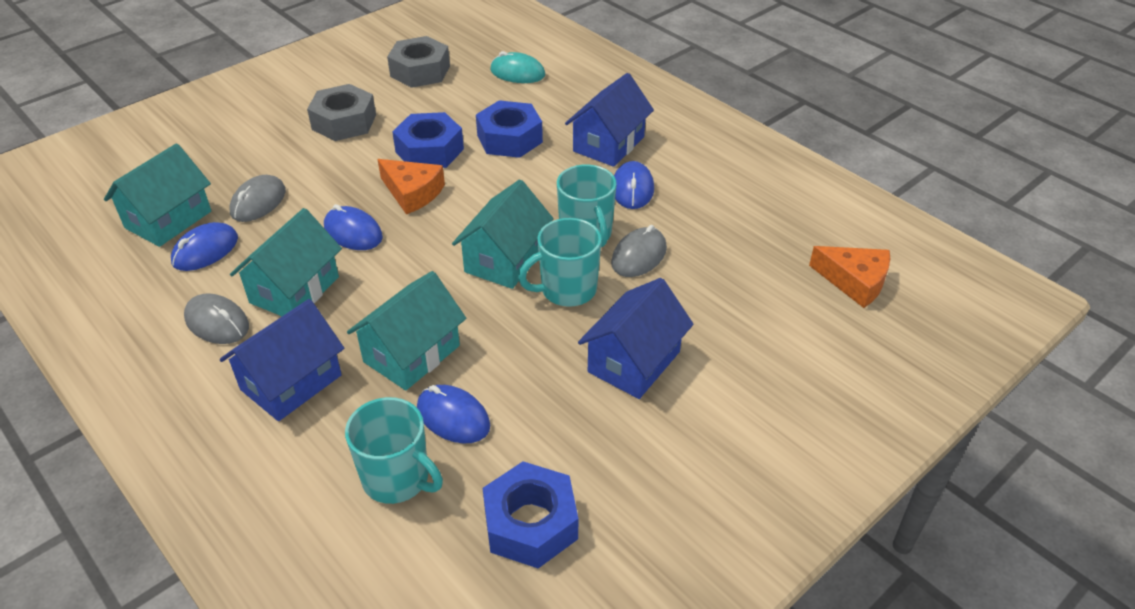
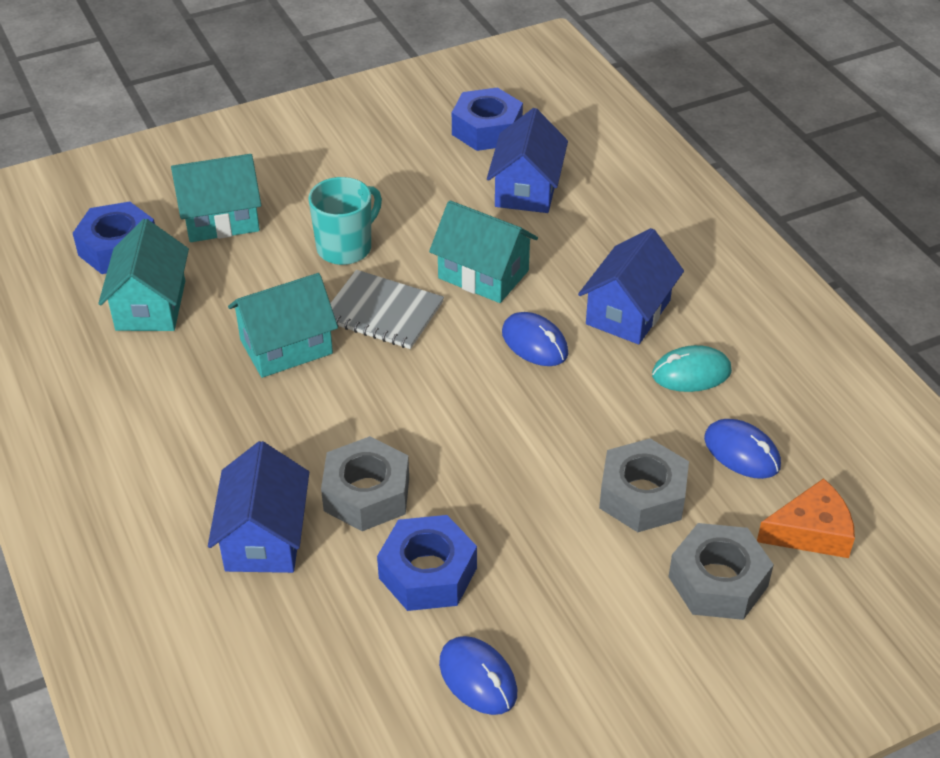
blue mouse: [171,222,238,271] [324,204,383,250] [417,385,490,443] [614,161,654,209] = 4 -> [439,636,517,715] [502,312,568,366] [704,419,781,479] = 3
grey mouse: [184,293,249,344] [230,175,286,222] [611,225,667,277] = 3 -> none = 0
grey notebook: none = 0 -> [330,270,444,349] = 1
grey nut: [307,84,376,141] [387,36,450,88] = 2 -> [321,436,409,531] [599,438,689,532] [668,523,774,620] = 3
orange cheese: [378,159,445,214] [809,246,890,308] = 2 -> [757,478,855,558] = 1
turquoise mug: [345,397,443,504] [518,218,602,307] [557,164,617,247] = 3 -> [308,177,382,265] = 1

